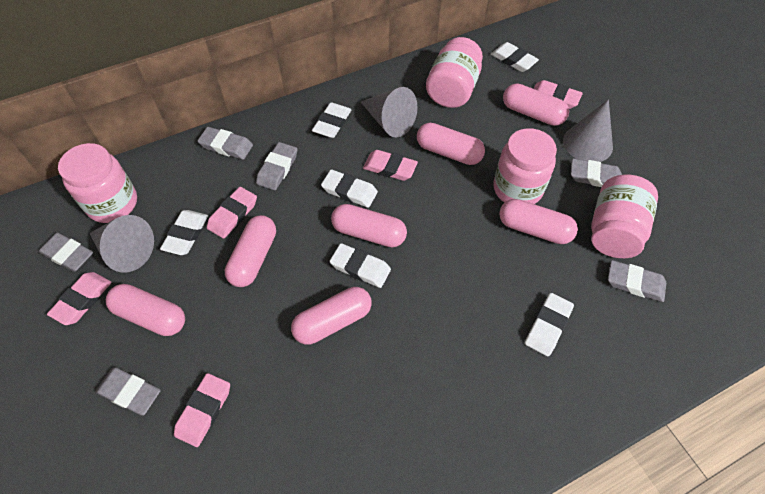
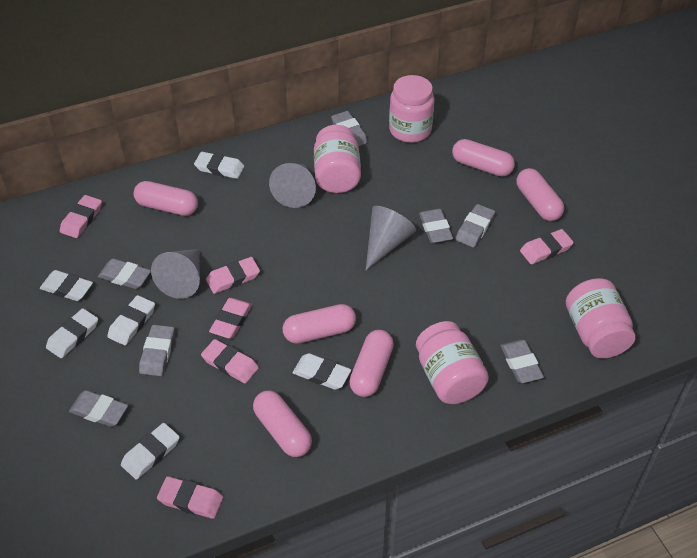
grey eraser: [39,233,93,272] [95,367,161,416] [198,127,253,160] [256,142,298,190] [571,158,622,187] [608,260,666,302] = 6 -> [69,390,128,427] [98,259,151,289] [139,325,175,376] [331,111,367,146] [419,209,453,243] [456,204,495,248] [500,340,544,383] = 7
pink capsule: [106,284,185,336] [225,215,276,287] [291,287,372,345] [331,204,407,247] [417,123,485,165] [499,199,578,244] [503,83,569,126] = 7 -> [134,181,198,216] [253,391,312,457] [282,304,356,344] [349,330,394,397] [452,139,515,176] [516,168,564,221] = 6
pink eraser: [47,272,112,325] [174,373,230,447] [207,187,257,239] [363,150,418,181] [533,80,583,109] = 5 -> [60,195,102,238] [157,476,223,519] [201,339,259,384] [206,257,260,294] [209,298,252,339] [520,229,574,264] = 6

